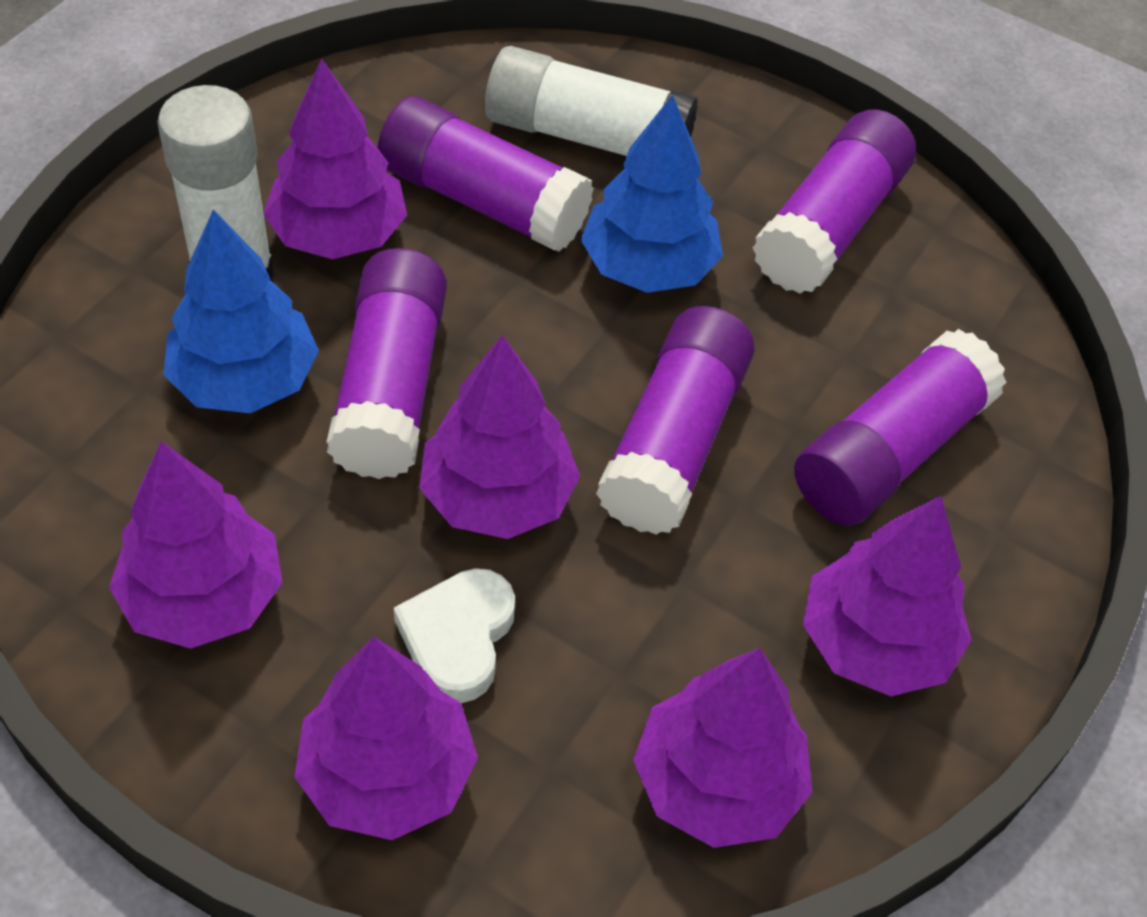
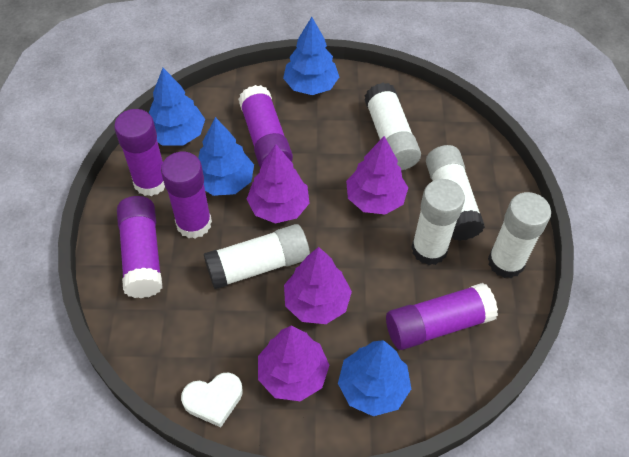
blue tree: [163,209,319,413] [581,95,723,293] = 2 -> [149,68,205,146] [198,117,254,196] [283,17,339,95] [338,340,411,416] = 4
purple tree: [109,441,283,649] [263,58,407,259] [294,637,478,840] [419,335,580,539] [633,648,812,848] [803,496,972,696] = 6 -> [247,144,309,223] [258,326,329,401] [284,247,352,324] [346,136,408,215] = 4
white glue stick: [157,85,275,280] [485,46,698,156] = 2 -> [204,224,310,289] [364,83,421,170] [411,179,465,265] [426,145,485,241] [488,192,551,278] = 5

